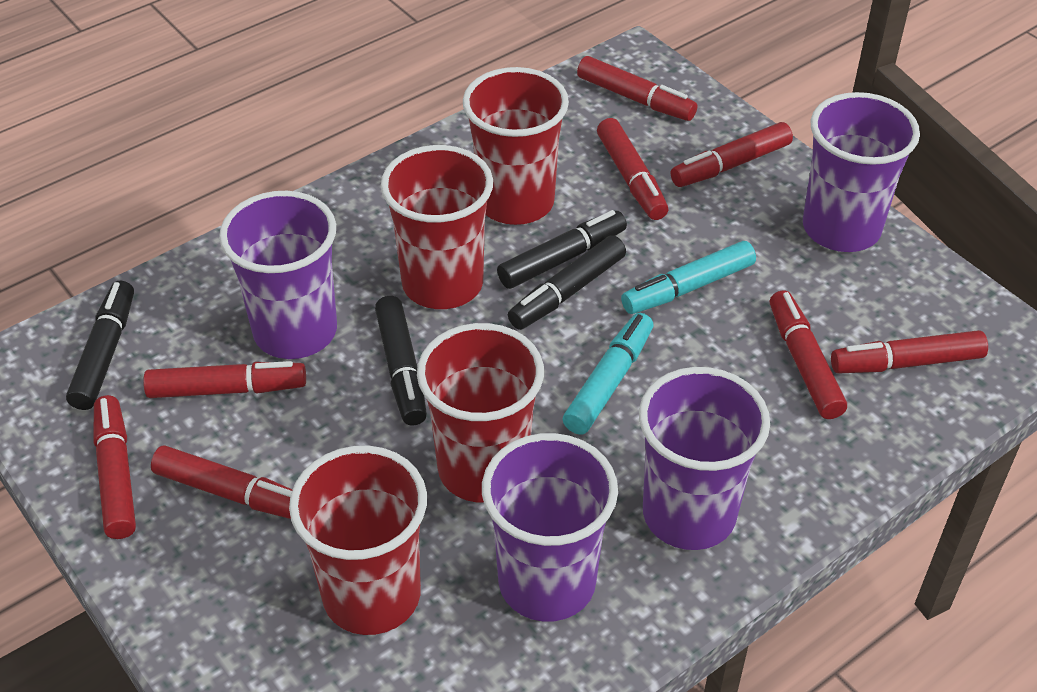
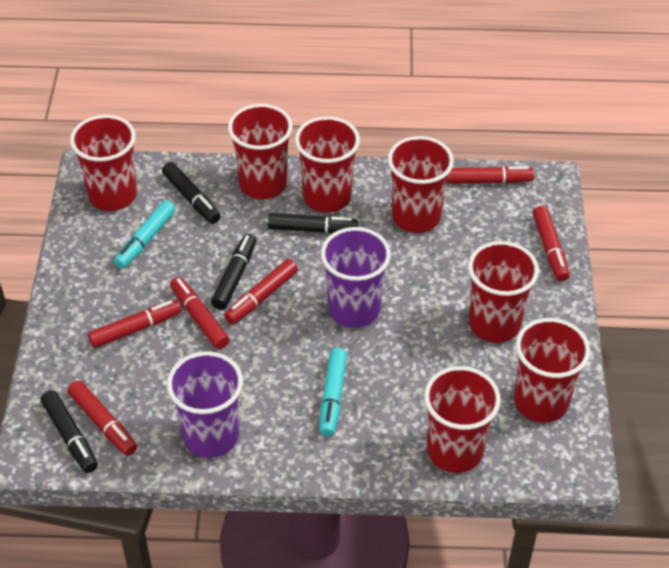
purple cup: [219,191,337,359] [482,433,618,622] [639,367,770,550] [803,92,920,252] = 4 -> [167,351,243,458] [321,227,391,328] = 2
red cup: [289,446,427,635] [381,145,493,309] [417,323,544,503] [463,67,569,225] = 4 -> [70,115,137,211] [228,104,293,199] [295,116,360,213] [388,136,454,233] [424,366,501,473] [468,241,539,343] [514,318,590,423] = 7
red marker: [93,395,136,539] [143,361,306,398] [151,445,293,519] [577,56,697,121] [597,118,668,220] [671,122,793,187] [770,290,847,419] [831,330,988,374] = 8 -> [68,380,137,456] [88,300,181,348] [170,277,230,349] [224,259,298,324] [447,166,534,184] [533,206,570,281] = 6

